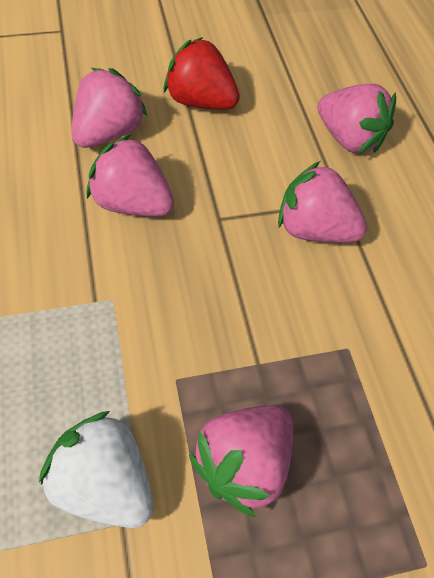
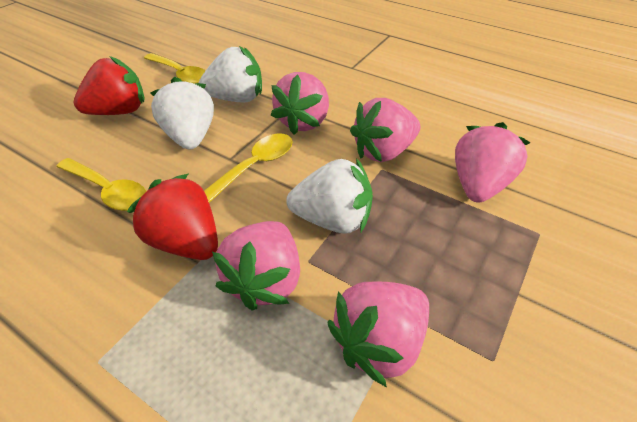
red strawberry: [164,37,240,110] = 1 -> [73,56,145,115] [127,174,218,260] = 2
white strawberry: [39,411,154,528] = 1 -> [150,77,214,150] [199,46,262,103] [286,158,373,234] = 3
yellow spoon: none = 0 -> [56,158,146,211] [144,53,206,84] [204,133,293,203] = 3

